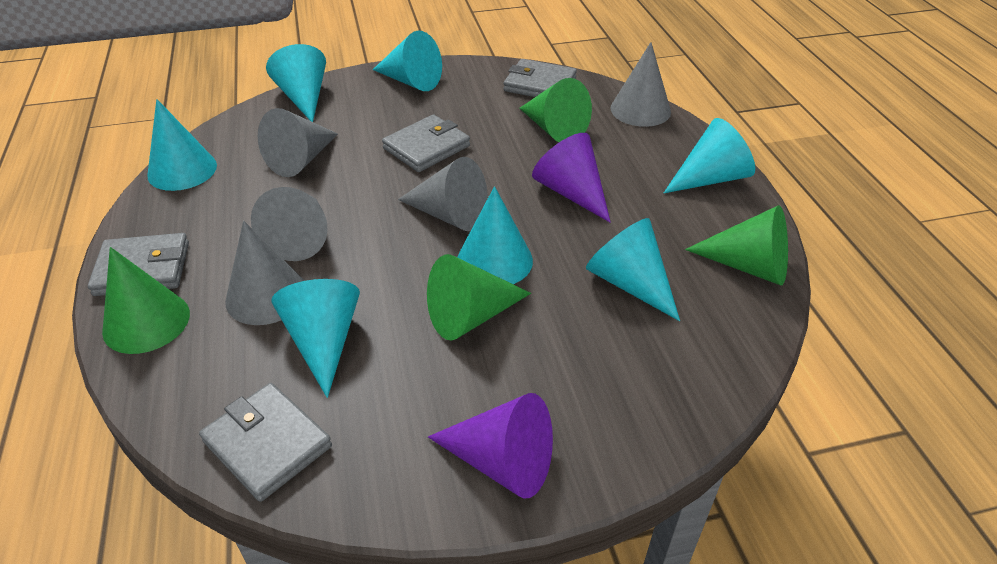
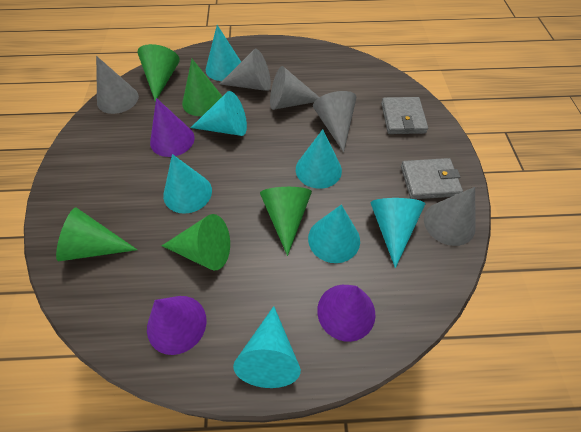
green cone: [102,247,190,354] [427,254,531,340] [519,78,592,142] [685,205,788,285] = 4 -> [56,207,137,261] [137,44,180,102] [162,214,230,270] [182,59,222,116] [260,187,312,256] = 5
grey wallet: [88,233,189,296] [199,383,332,502] [382,114,470,172] [503,59,577,97] = 4 -> [381,97,428,134] [401,158,463,199] = 2
purple cone: [428,393,553,499] [532,133,610,222] = 2 -> [147,296,207,355] [150,98,195,157] [317,285,375,342] = 3

